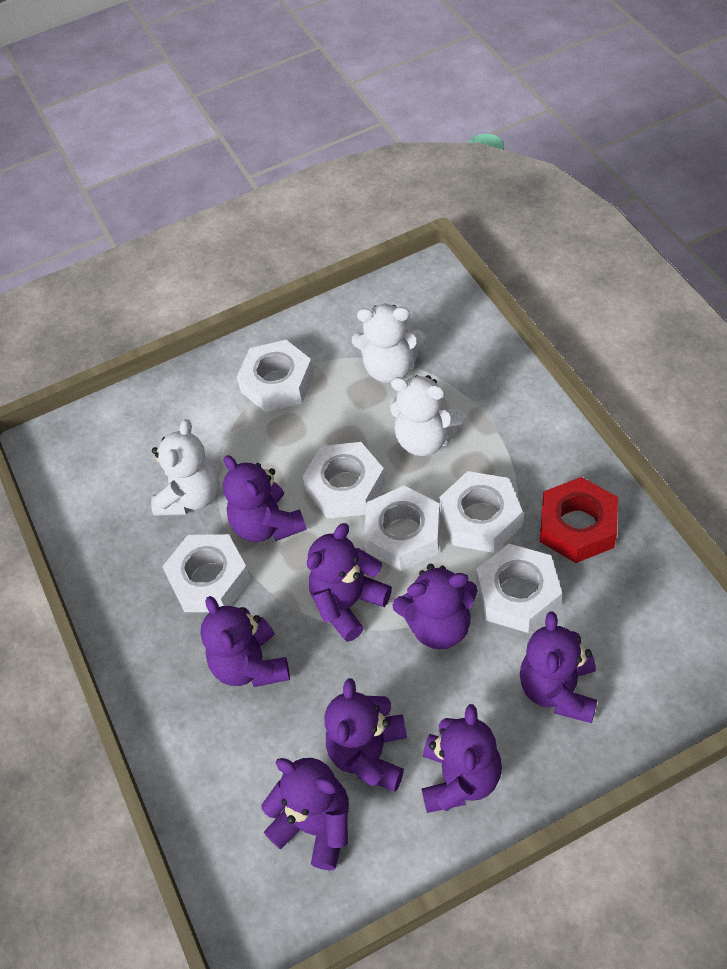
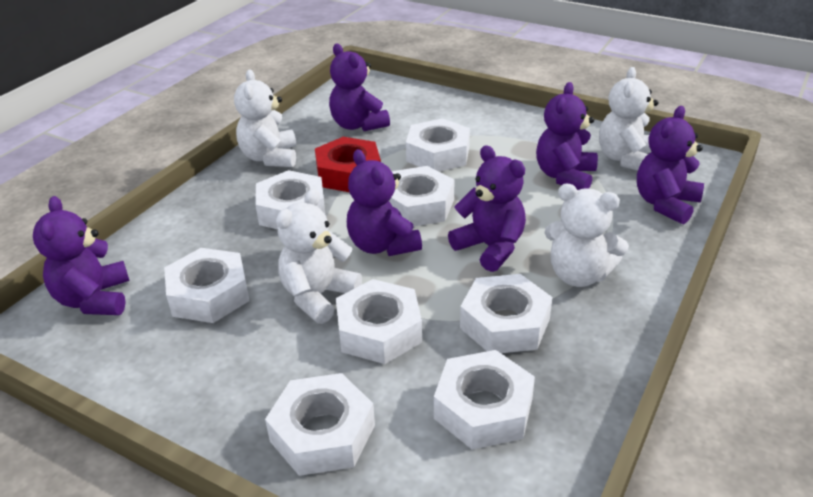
purple teddy bear: [200,596,290,687] [223,455,307,542] [261,758,349,870] [307,523,392,642] [325,678,407,792] [392,564,478,650] [422,704,502,813] [520,611,597,723] = 8 -> [33,196,130,315] [329,43,390,131] [347,149,422,256] [448,145,526,272] [536,82,598,190] [637,106,704,225] = 6
white nut: [162,534,251,612] [237,340,314,413] [302,442,386,519] [364,485,440,571] [439,471,523,553] [476,544,562,633] = 6 -> [164,248,250,323] [255,170,325,229] [265,373,375,476] [336,279,422,364] [389,166,454,226] [406,118,470,171] [434,350,535,449] [460,274,553,353] = 8
white teddy bear: [151,419,220,516] [352,304,425,383] [390,375,465,456] = 3 -> [234,69,296,167] [276,189,362,324] [544,184,629,287] [599,67,658,171] = 4

